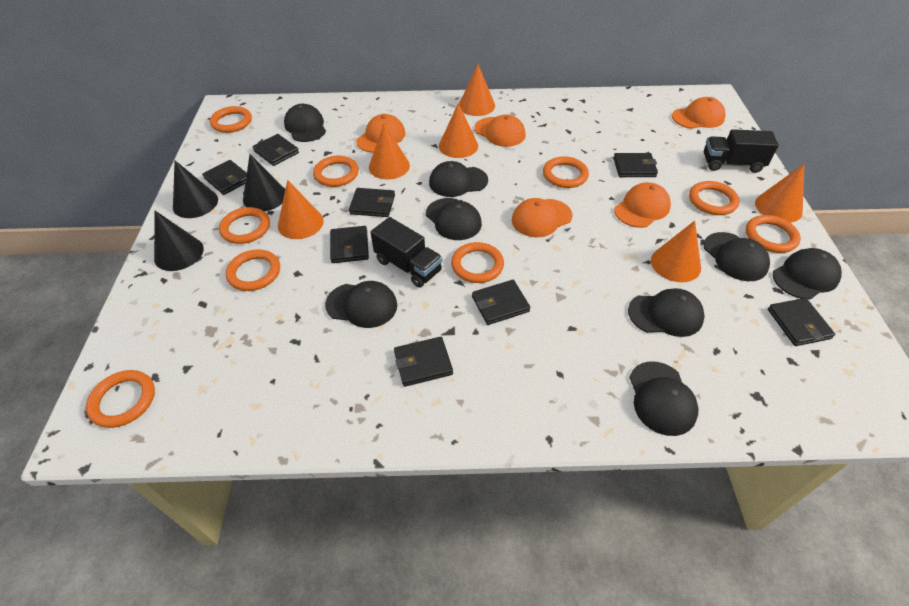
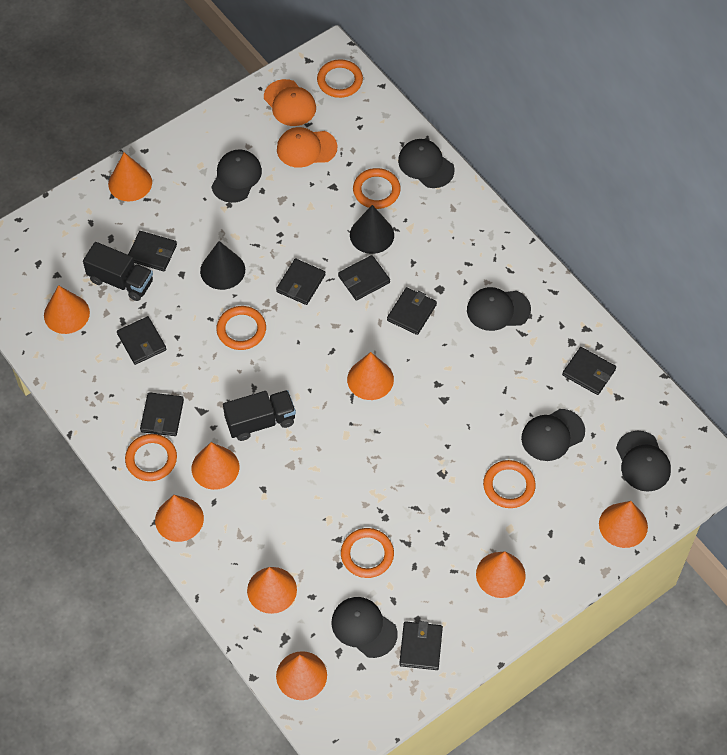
black cap: [284,104,326,142] [325,281,397,328] [426,198,482,240] [429,161,488,197] [628,288,705,337] [629,361,699,436] [703,232,770,281] [773,248,842,299] = 8 -> [211,150,262,203] [332,597,397,658] [398,139,455,188] [467,287,531,331] [521,409,585,461] [616,431,671,492] = 6
black cone: [154,211,204,271] [173,160,218,218] [243,154,285,211] = 3 -> [200,241,245,290] [350,205,394,254] = 2
orange cap: [356,114,405,153] [474,114,526,147] [512,198,572,237] [614,182,671,228] [672,97,726,129] = 5 -> [264,79,316,126] [277,127,337,168] = 2
orange cone: [278,180,324,239] [369,124,410,179] [439,103,478,158] [459,64,495,116] [651,221,701,282] [755,164,804,223] = 6 -> [44,285,90,334] [108,152,152,201] [155,495,204,542] [192,442,239,490] [247,567,297,614] [276,651,327,700] [347,352,394,400] [476,551,526,598] [599,501,648,548] = 9
orange ring: [86,370,155,428] [210,106,252,133] [219,207,270,244] [226,250,280,291] [313,156,359,187] [451,242,504,283] [543,156,589,188] [689,181,740,215] [746,215,801,253] = 9 -> [125,434,177,481] [216,306,266,350] [317,59,363,98] [341,528,394,578] [353,168,401,209] [483,460,536,508] = 6

